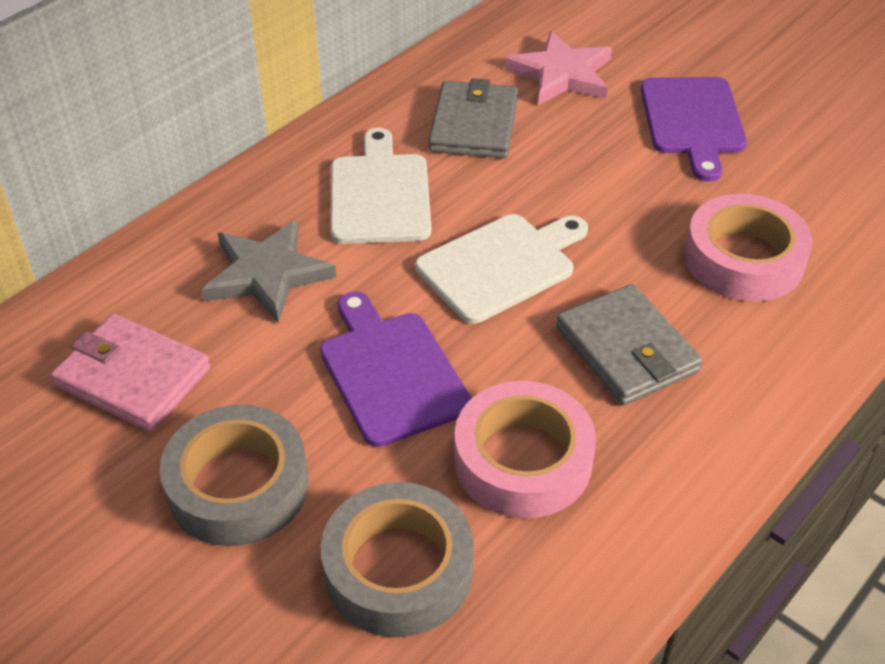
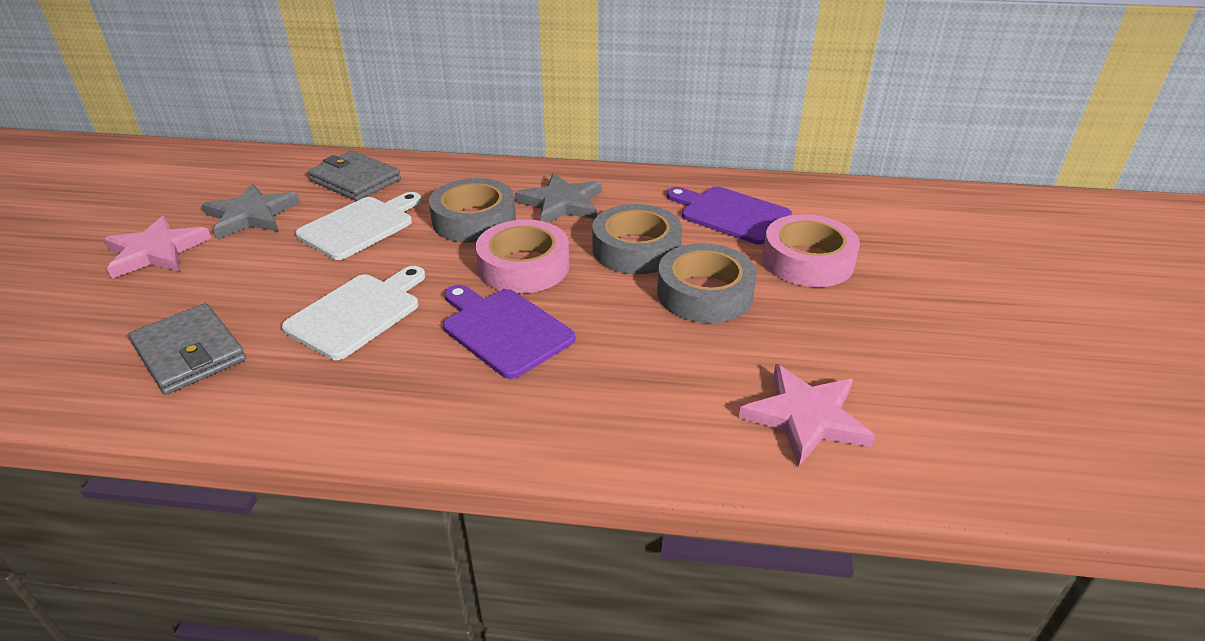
grey star: [202,220,336,323] = 1 -> [202,184,300,239] [515,172,602,223] = 2
grey tape: [160,405,308,546] [321,482,474,637] = 2 -> [429,178,516,243] [592,204,682,274] [657,243,757,323] = 3
pink star: [504,31,612,105] = 1 -> [104,216,211,279] [739,364,875,467] = 2
pink wallet: [51,314,211,432] = 1 -> none = 0

